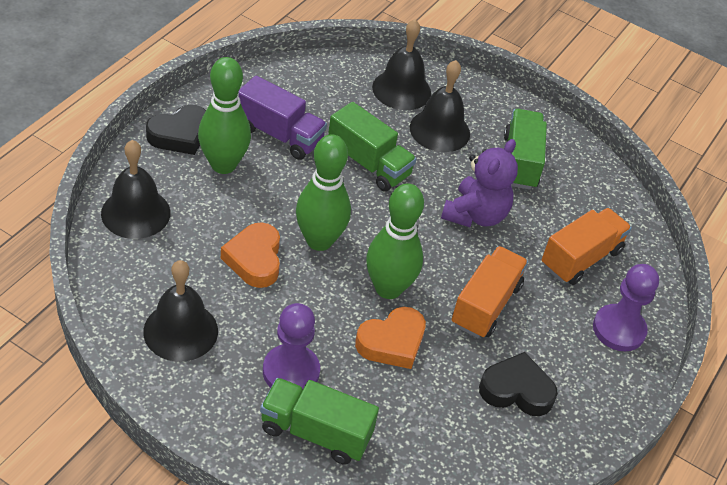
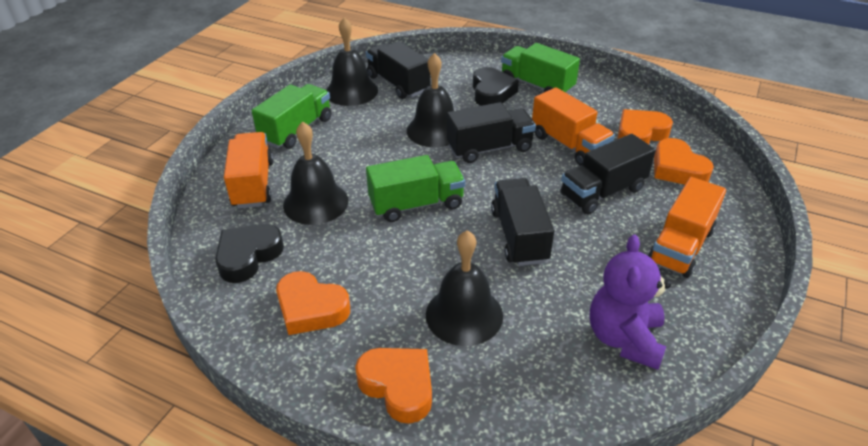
black truck: none = 0 -> [366,41,431,99] [447,102,536,163] [491,178,554,266] [561,134,656,215] = 4
green bowling pin: [198,57,251,174] [296,134,351,251] [366,183,424,299] = 3 -> none = 0
orange heart: [221,222,280,288] [355,307,426,369] = 2 -> [276,271,350,335] [355,348,432,424] [617,109,673,144] [654,138,714,185] = 4
orange truck: [452,246,528,338] [542,208,632,285] = 2 -> [224,132,274,208] [532,87,615,166] [648,177,726,278] = 3
purple pawn: [263,303,320,390] [593,264,659,351] = 2 -> none = 0
purple truck: [238,75,327,160] = 1 -> none = 0

